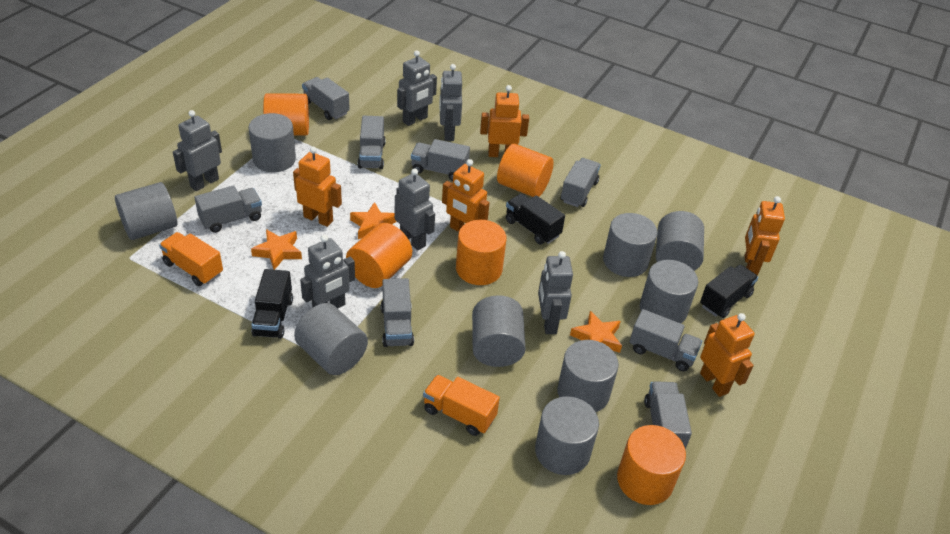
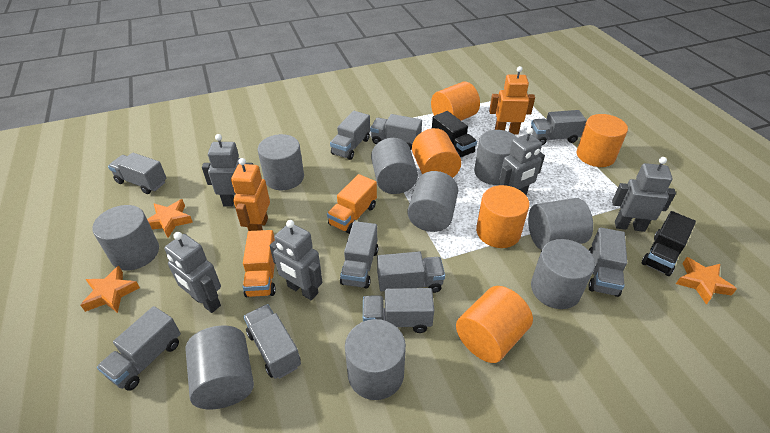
black truck: [251,269,293,339] [506,193,565,245] [700,265,758,318] = 3 -> [432,111,477,158] [641,211,696,276] = 2
grey robot: [173,110,222,191] [300,235,355,309] [395,168,435,250] [397,50,437,126] [439,64,462,141] [538,251,573,334] = 6 -> [164,232,221,313] [202,134,253,206] [270,220,323,300] [499,128,545,195] [612,157,676,232] = 5
grey truck: [195,185,262,233] [302,77,350,120] [358,115,386,169] [381,278,414,347] [411,139,470,181] [561,158,601,207] [630,309,702,371] [644,381,692,449] = 8 -> [97,306,181,391] [108,153,166,194] [243,304,301,379] [330,111,370,160] [340,221,378,288] [363,288,434,333] [370,114,422,150] [377,251,445,293] [531,110,587,145] [588,227,627,297] = 10
orange robot: [293,147,342,227] [442,159,490,231] [480,85,529,157] [700,313,755,397] [745,196,785,276] = 5 -> [231,158,270,231] [489,66,535,135] = 2

